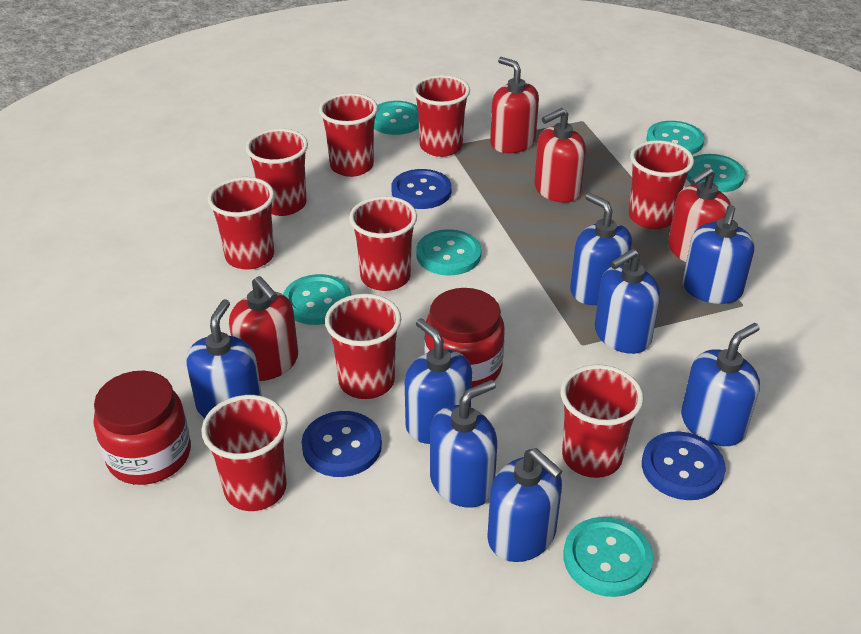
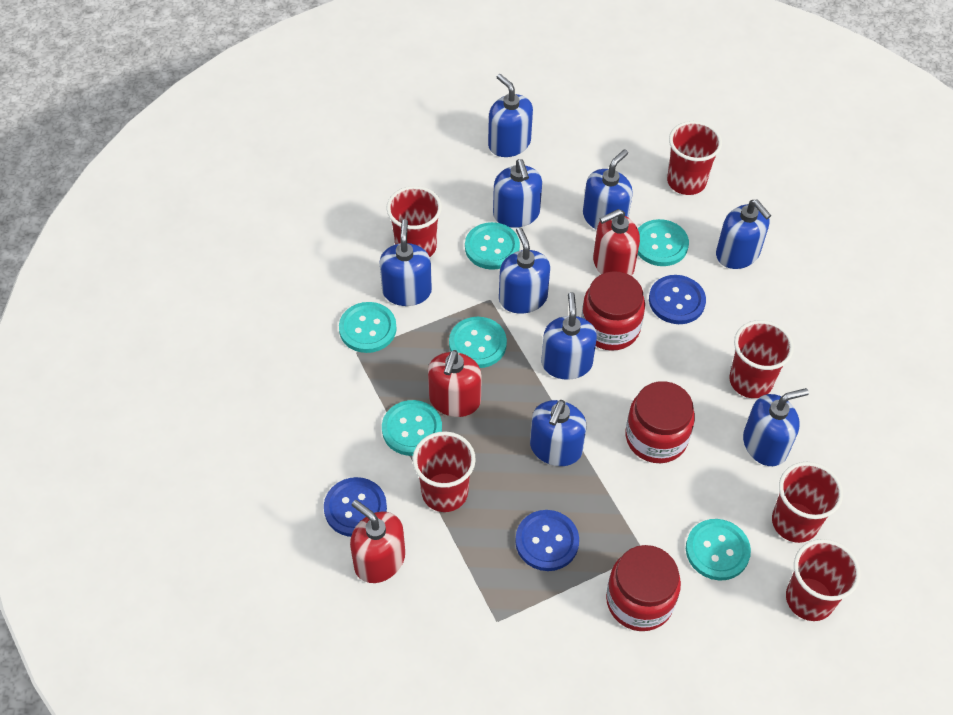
blue soap dispenser: [186,299,262,418] [405,318,472,444] [430,380,497,508] [487,448,563,562] [570,193,632,305] [595,249,660,354] [681,323,760,446] [683,205,754,304] = 8 -> [379,219,432,306] [488,74,533,157] [493,159,542,228] [499,227,550,314] [530,400,587,466] [541,292,597,380] [583,149,633,230] [716,199,771,269] [743,388,809,466] = 9
red cup: [201,395,288,511] [208,177,275,270] [246,128,308,216] [319,93,378,177] [325,294,401,399] [349,196,417,291] [413,75,470,157] [561,364,644,478] [629,140,694,229] = 9 -> [386,186,442,257] [413,432,476,512] [667,121,722,195] [729,320,794,398] [772,462,843,543] [786,539,861,621] = 6
red jar: [94,371,191,485] [424,288,505,388] = 2 -> [581,271,645,351] [606,545,681,631] [626,381,695,463] = 3
red soap dispenser: [229,276,298,381] [490,57,539,153] [534,108,586,203] [668,167,731,262] = 4 -> [350,500,405,583] [428,350,482,417] [593,209,640,276] = 3

